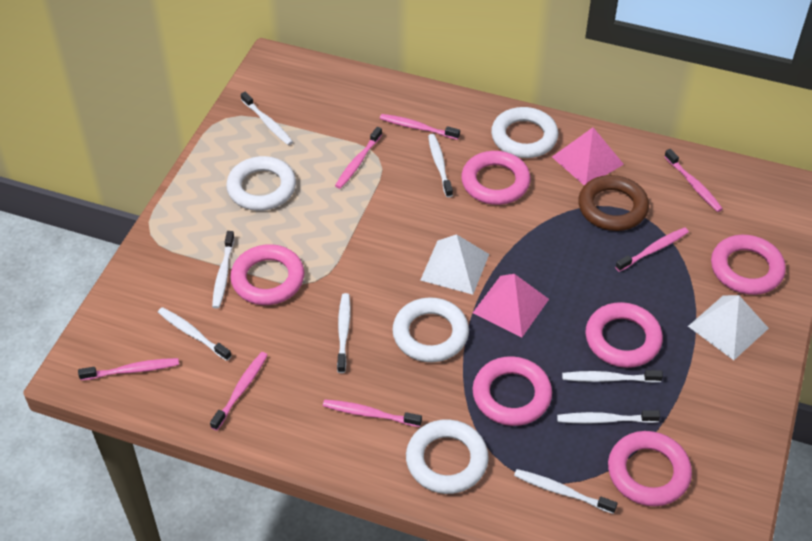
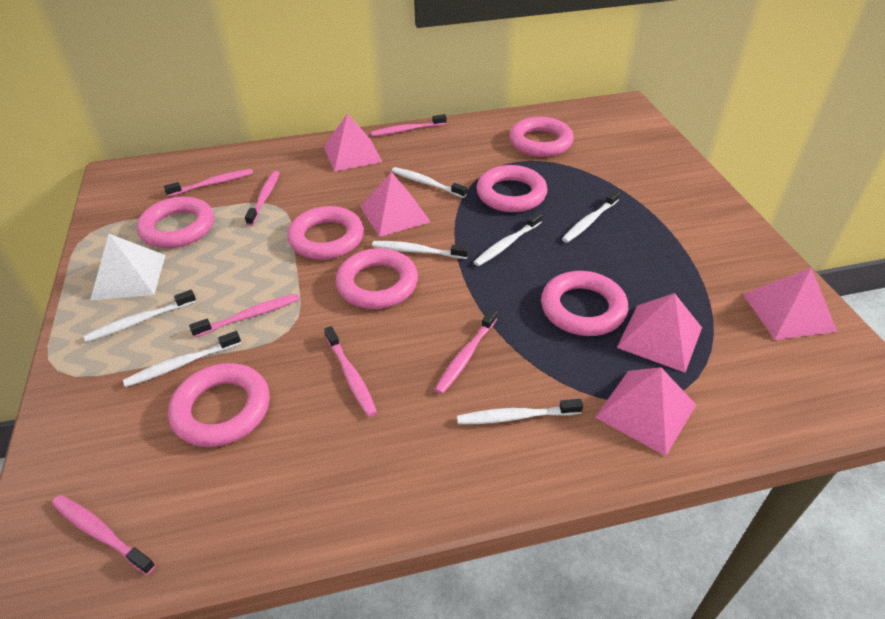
brown ring: [578,175,649,231] = 1 -> none = 0
pink pyramid: [473,274,549,337] [552,127,624,185] = 2 -> [324,114,382,172] [360,172,431,237] [595,367,696,456] [617,293,702,373] [743,268,838,340] = 5
pink ring: [230,244,304,305] [461,151,531,205] [473,356,552,426] [586,302,663,368] [608,431,692,506] [711,235,786,295] = 6 -> [137,197,214,248] [168,363,270,447] [287,206,364,260] [336,248,418,309] [476,165,547,212] [509,117,574,157] [541,271,628,336] = 7
white pyramid: [420,234,489,295] [688,295,769,360] = 2 -> [90,234,166,300] = 1
white ring: [226,156,296,211] [392,297,469,362] [406,419,489,494] [491,107,558,158] = 4 -> none = 0
white toothbrush: [158,307,232,361] [212,231,235,309] [241,92,293,145] [337,293,350,373] [428,134,453,198] [514,469,618,514] [557,411,660,424] [562,370,663,383] = 8 -> [84,290,196,342] [123,331,241,387] [372,241,469,259] [392,167,467,198] [457,399,583,425] [474,212,542,266] [562,190,620,243] = 7

